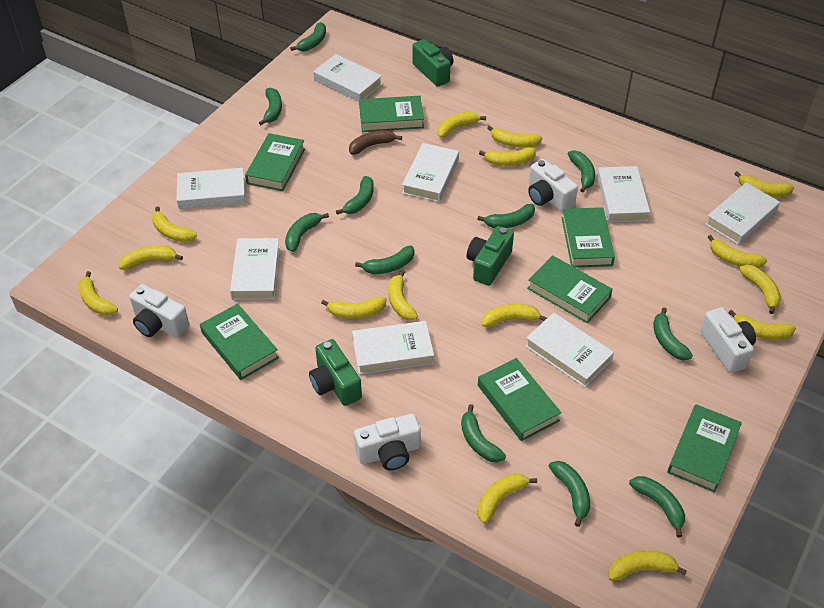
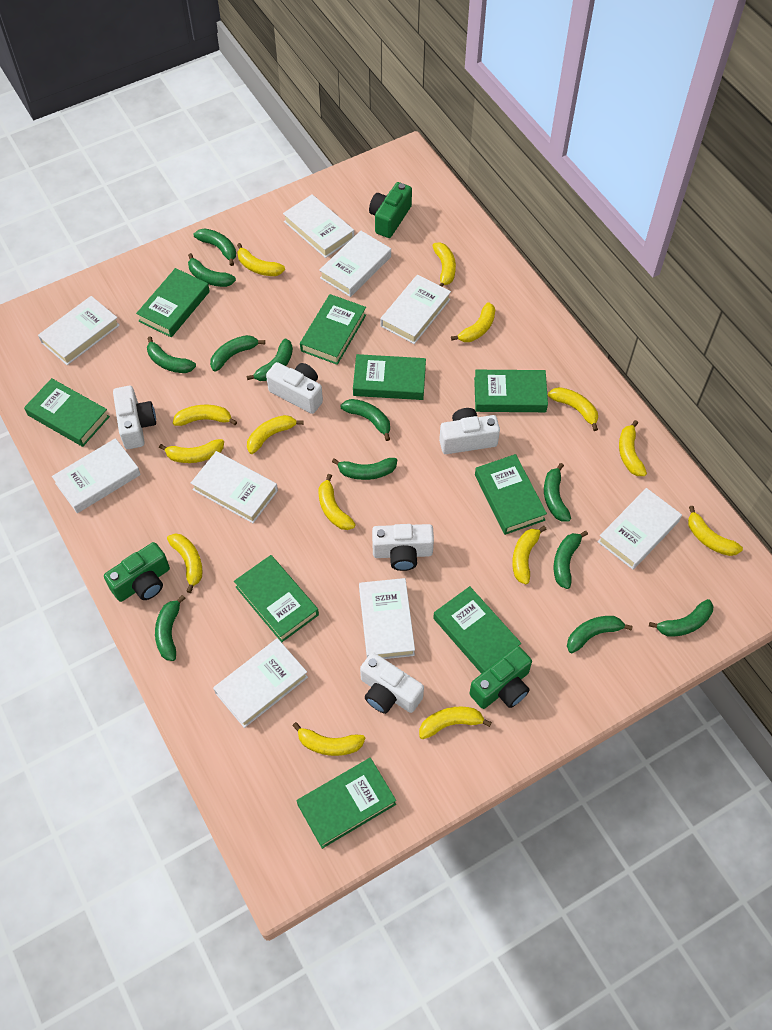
brown banana: [349,130,402,155] = 1 -> none = 0
green banana: [259,88,282,125] [285,213,329,252] [290,22,326,51] [336,176,374,215] [355,246,415,274] [461,404,506,462] [477,204,535,228] [549,461,590,527] [568,150,595,192] [629,476,685,537] [653,307,693,361] = 11 -> [147,336,196,373] [155,595,185,661] [188,253,236,287] [194,228,236,266] [210,335,265,372] [247,339,293,381] [332,458,397,480] [340,399,390,441] [544,463,571,521] [554,531,588,589] [567,616,633,653] [649,599,714,637] = 12
green book: [200,304,279,380] [245,133,305,191] [359,96,424,132] [478,358,562,441] [527,255,612,323] [562,207,615,267] [667,404,742,493] = 7 -> [24,378,110,447] [136,268,210,337] [234,555,319,642] [297,758,396,849] [300,294,366,365] [353,354,426,400] [433,586,521,674] [474,370,548,412] [475,454,547,535] = 9
white book: [177,168,246,209] [230,238,280,300] [313,54,382,102] [352,321,434,375] [402,143,459,202] [525,313,614,387] [597,166,650,223] [705,182,780,245] = 8 -> [38,296,120,365] [52,438,141,513] [191,451,278,523] [213,638,308,728] [283,195,354,258] [319,230,391,297] [359,578,415,659] [380,274,451,344] [598,488,682,569] = 9
white camera: [129,284,189,338] [354,414,421,470] [528,159,578,212] [700,307,756,373] = 4 -> [113,386,156,449] [266,362,323,414] [360,652,424,714] [372,524,434,571] [439,408,500,454] = 5
yellow banana: [78,271,118,316] [119,246,183,270] [152,207,197,242] [321,297,386,319] [388,270,418,321] [437,112,486,138] [477,473,537,523] [479,147,536,166] [482,304,547,327] [487,125,542,147] [608,551,687,581] [708,235,767,268] [728,310,796,340] [734,171,794,197] [739,265,781,314] = 15 -> [159,439,224,463] [167,533,203,593] [173,405,237,426] [237,243,285,276] [247,415,304,454] [292,722,365,756] [319,474,356,530] [419,706,492,739] [432,242,456,287] [451,302,495,342] [512,526,547,584] [548,387,598,431] [619,420,647,476] [688,506,743,556] = 14

